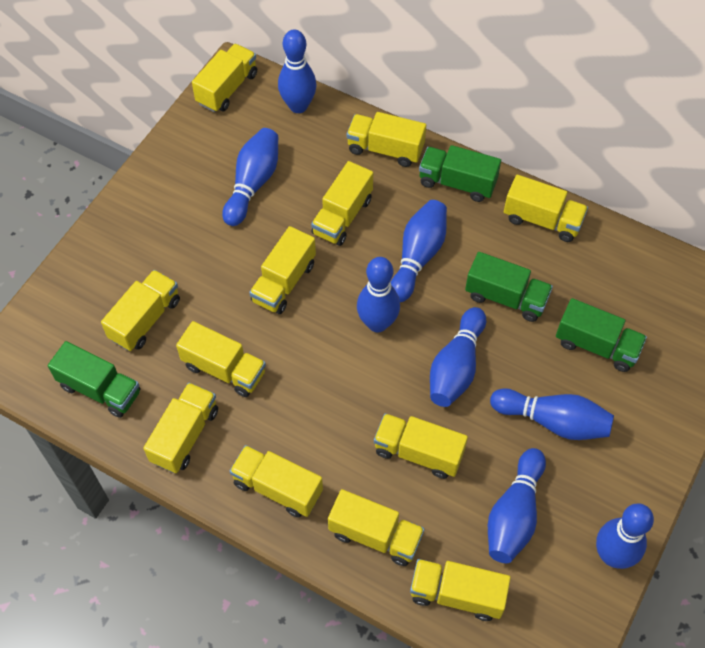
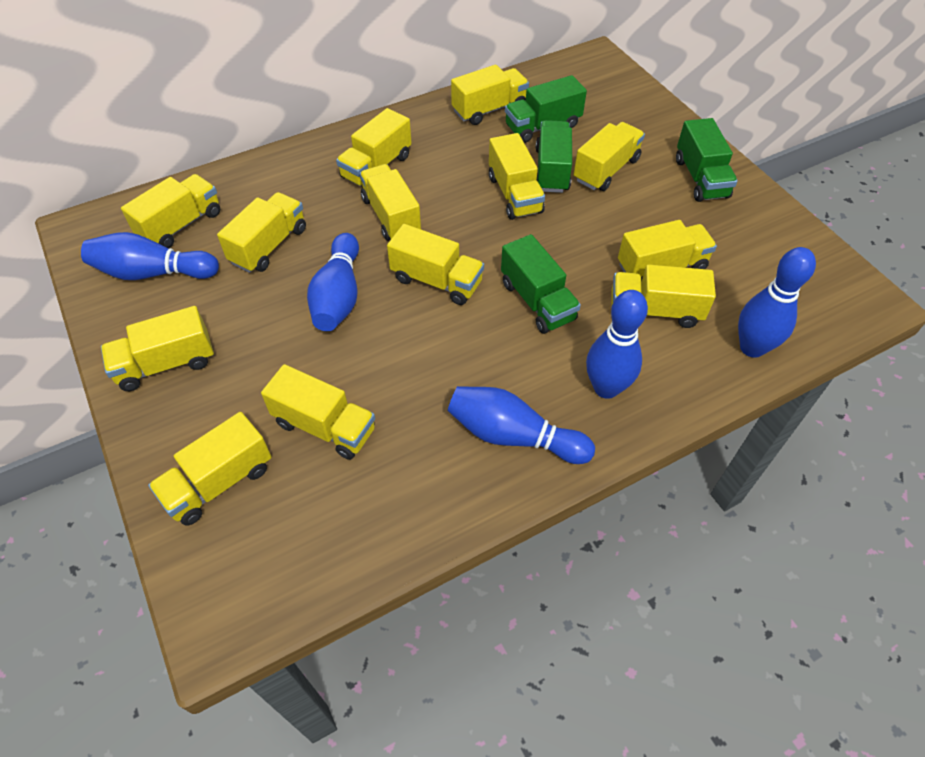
blue bowling pin: [222,128,278,226] [278,30,317,113] [357,257,400,333] [391,200,447,302] [430,307,486,407] [488,448,546,563] [490,388,614,440] [596,503,654,569] = 8 -> [81,232,219,280] [307,233,359,331] [448,386,595,464] [586,290,648,399] [738,247,816,358] = 5
yellow truck: [101,270,180,351] [143,383,218,473] [176,321,266,397] [192,44,257,112] [230,445,323,518] [249,226,316,314] [311,161,373,246] [328,489,424,566] [347,112,426,167] [374,413,468,479] [410,559,511,621] [504,175,588,242] = 12 -> [101,306,214,391] [121,174,220,248] [148,412,272,526] [217,192,306,273] [261,364,375,460] [336,108,412,188] [360,164,421,241] [387,224,484,305] [451,65,529,125] [489,133,545,220] [574,122,645,191] [612,264,716,328] [618,220,717,282] = 13

